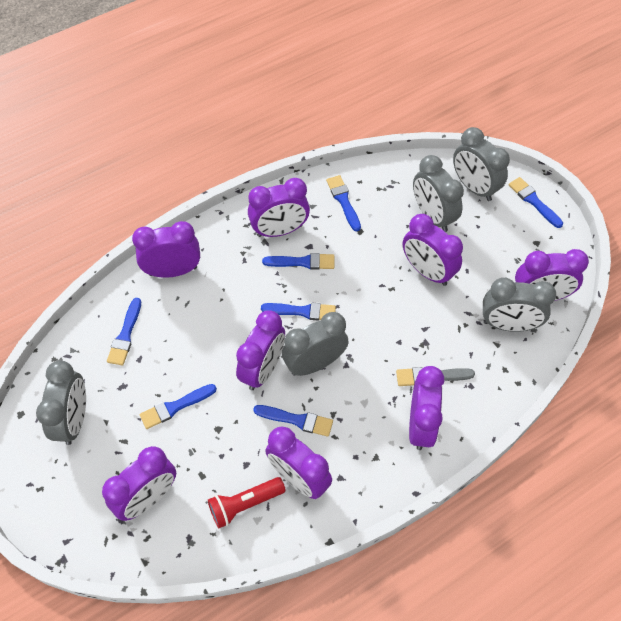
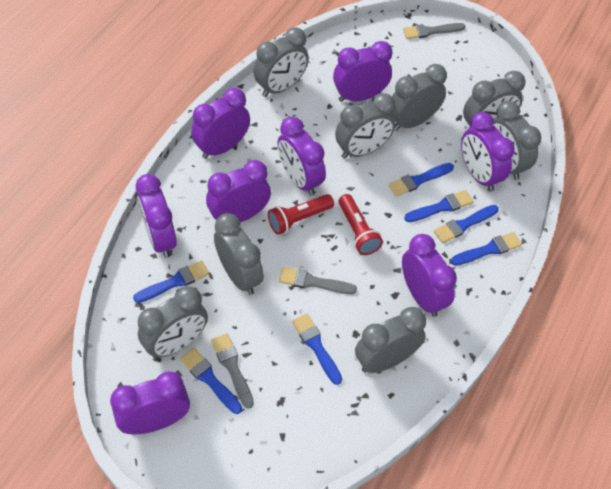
grey brush: [396,367,475,386] = 1 -> [211,333,254,409] [279,267,357,294] [403,23,465,39] = 3
grey clock: [36,361,86,445] [282,312,349,376] [413,155,464,232] [453,127,510,201] [483,278,556,332] = 5 -> [138,286,208,358] [214,213,264,295] [254,28,309,97] [335,93,395,159] [355,307,426,373] [392,64,447,131] [463,71,526,129] [493,101,542,180] = 8
red flashlight: [208,477,286,528] = 1 -> [268,194,334,235] [339,194,383,255] = 2

